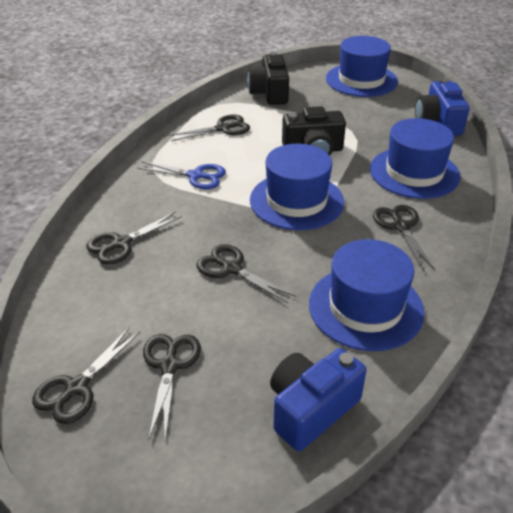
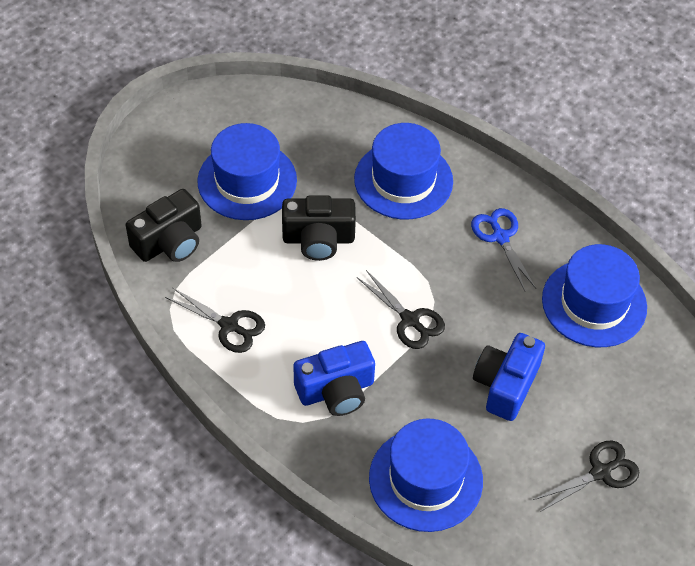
black scissors: [32,328,140,424] [86,212,183,265] [143,334,201,441] [168,115,250,142] [197,244,296,303] [373,205,435,270] = 6 -> [165,287,265,353] [357,270,445,349] [533,440,639,512] = 3

